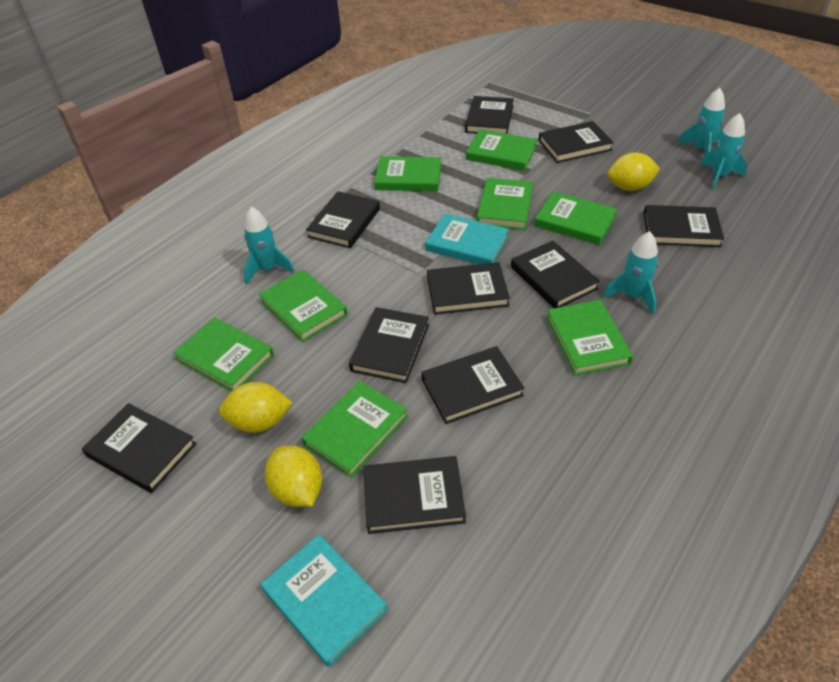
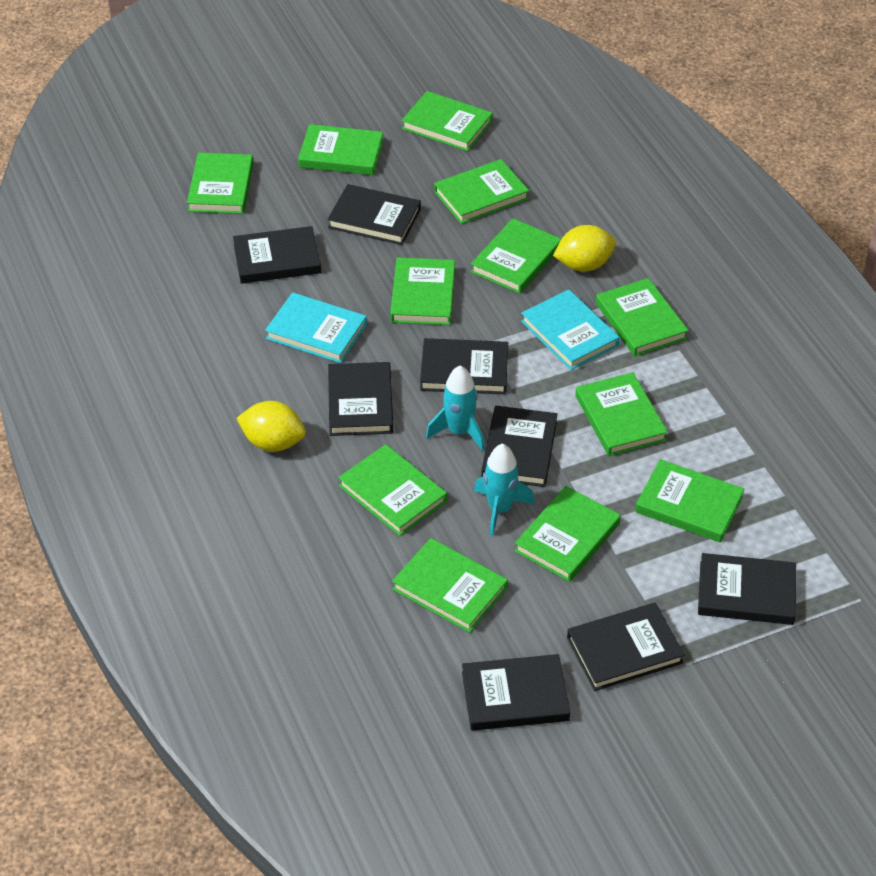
black book: [82,403,196,493] [306,191,380,248] [349,307,429,383] [363,456,466,534] [421,346,525,424] [427,262,510,315] [465,96,514,134] [511,241,600,308] [538,121,614,163] [643,205,724,247] = 10 -> [233,226,321,284] [328,184,421,245] [328,362,393,436] [420,338,508,394] [462,654,570,731] [481,406,557,487] [567,603,685,691] [698,553,796,625] = 8
green book: [173,318,274,392] [259,270,348,342] [301,381,408,477] [374,156,441,191] [466,129,537,171] [477,178,533,230] [534,191,617,245] [547,300,633,375] = 8 -> [187,153,254,214] [298,124,383,175] [338,444,447,536] [390,258,455,325] [392,538,508,633] [402,91,493,152] [434,159,529,224] [471,218,561,294] [514,486,621,582] [575,372,668,456] [596,278,688,356] [635,459,745,543] = 12
turquoise rocket: [244,207,295,284] [603,231,658,315] [678,88,725,154] [700,113,747,190] = 4 -> [426,365,485,451] [474,443,535,536] = 2
yellow lemon: [219,382,292,433] [265,446,322,507] [607,152,660,191] = 3 -> [237,401,306,452] [553,225,616,271] = 2

